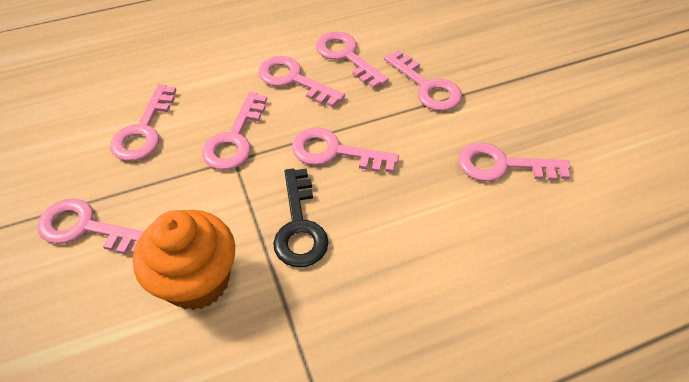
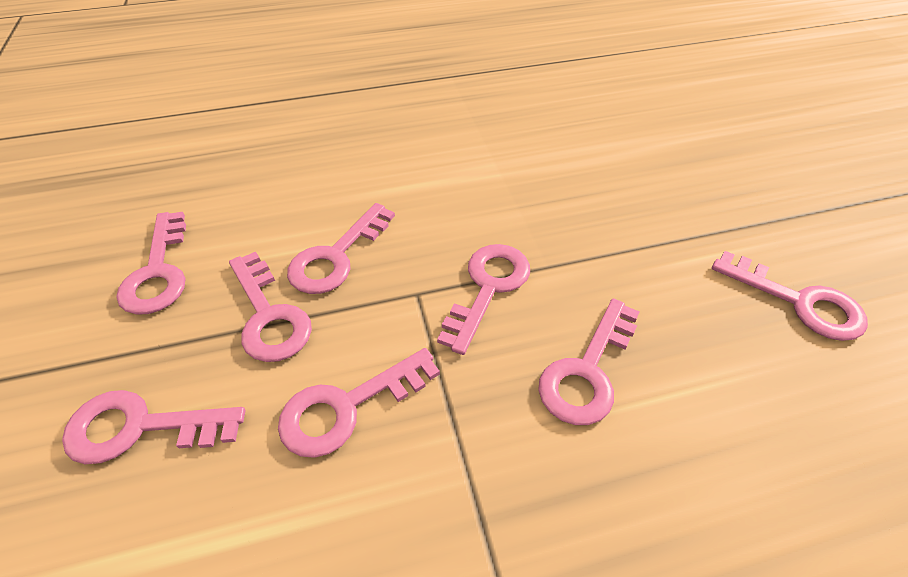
black key: [273,168,329,267] = 1 -> none = 0
orange cupcake: [133,210,235,310] = 1 -> none = 0

